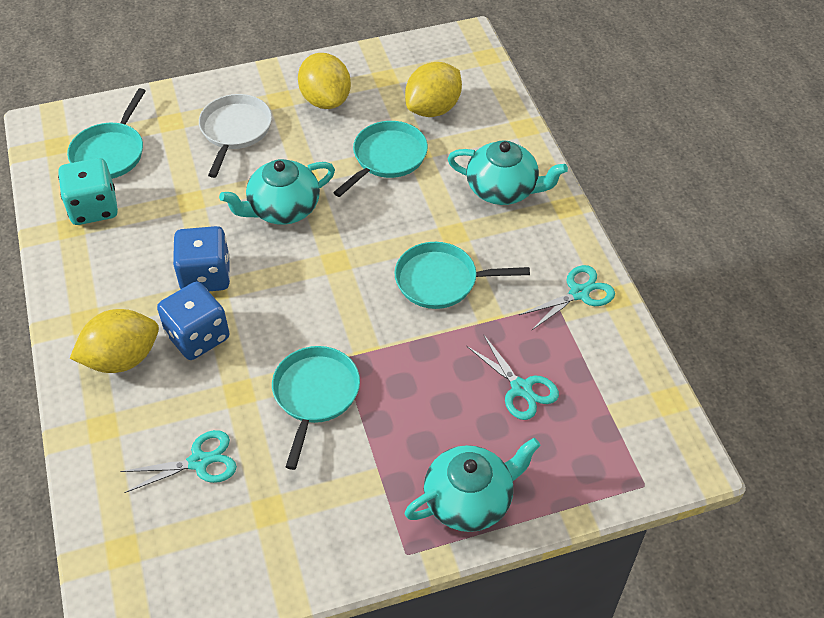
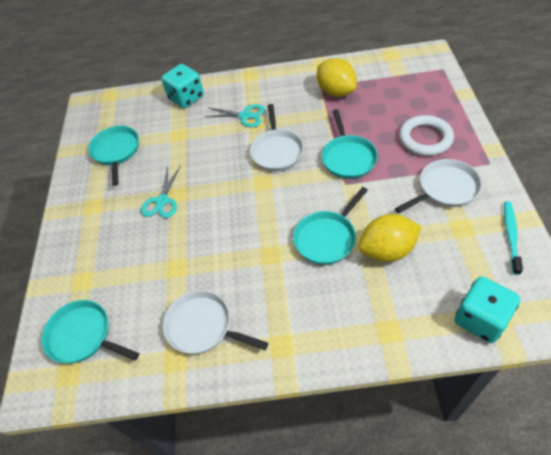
blue dice: [157,282,229,360] [173,226,230,291] = 2 -> none = 0
turquoise dice: [58,158,118,225] = 1 -> [161,64,204,108] [455,276,520,343] = 2
turquoise scissors: [120,430,237,493] [466,334,559,420] [519,265,615,331] = 3 -> [141,165,181,218] [204,104,265,127] = 2
turquoise teapot: [219,159,335,225] [405,438,541,532] [448,140,568,205] = 3 -> none = 0
turquoise toothbrush: none = 0 -> [504,201,523,275] = 1
white pan: [199,94,272,178] = 1 -> [163,290,268,354] [250,104,304,171] [395,159,482,213] = 3
white ring: none = 0 -> [399,115,454,156] = 1
yellow lemon: [70,309,159,373] [298,53,351,109] [405,62,462,117] = 3 -> [317,58,357,97] [359,214,421,262] = 2

